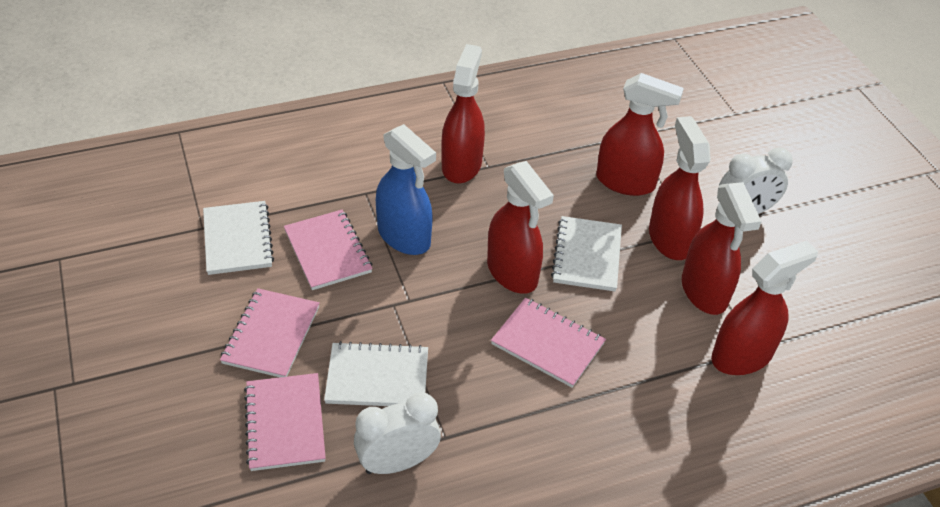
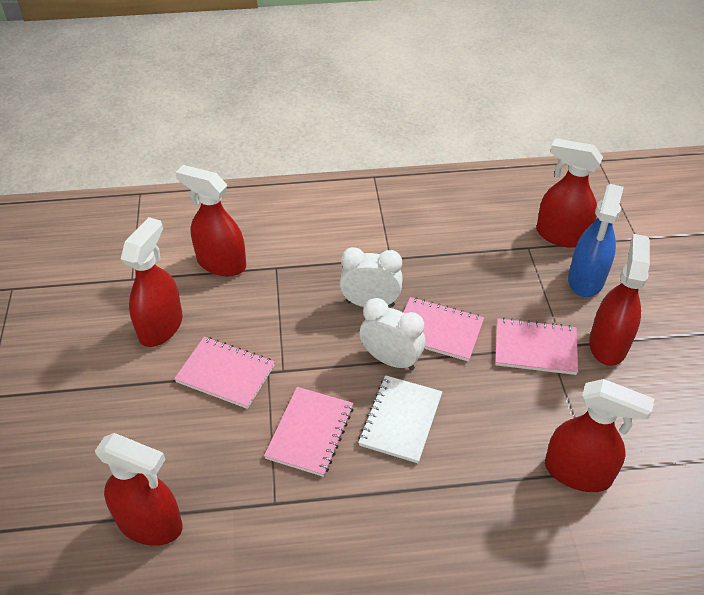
white notebook: [203,201,274,275] [324,341,428,406] [551,216,622,291] = 3 -> [358,375,442,463] = 1

